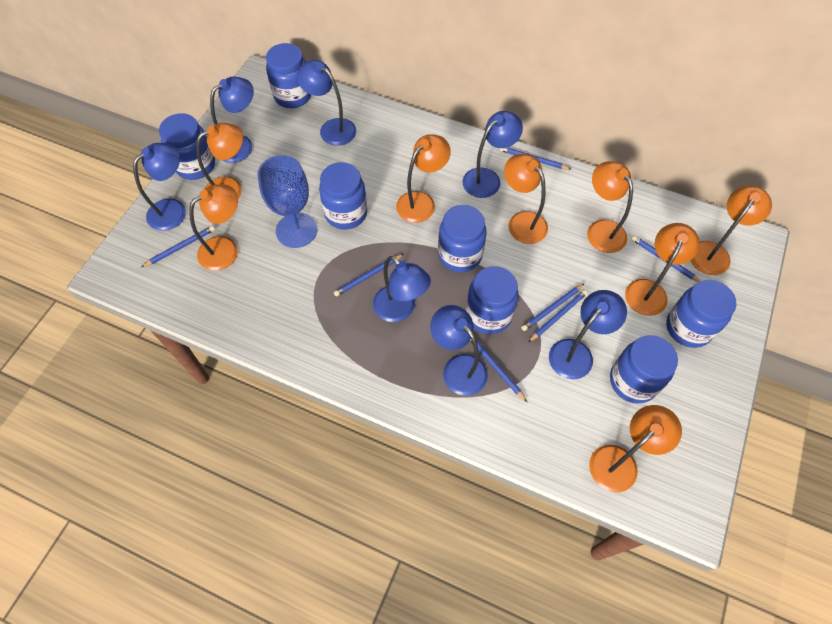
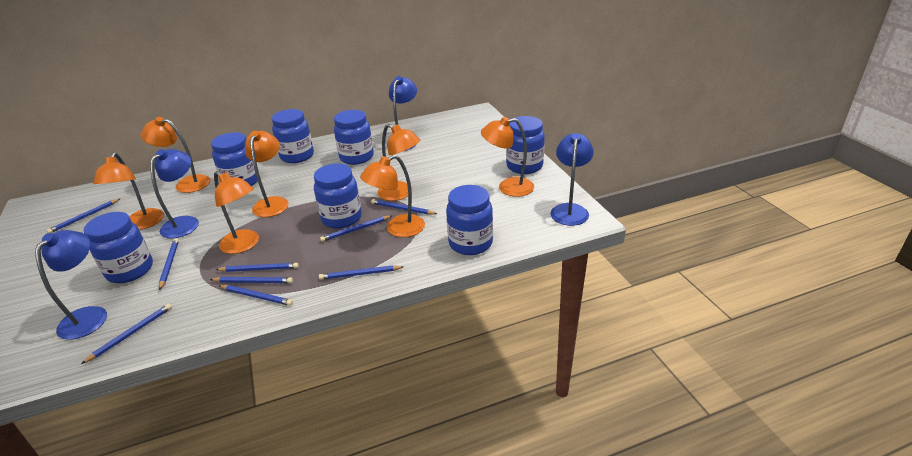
blue goblet: [258,155,317,248] = 1 -> none = 0
blue lamp: [133,143,186,231] [210,77,254,163] [297,60,356,146] [373,256,431,322] [430,305,488,396] [462,111,523,198] [549,290,627,379] = 7 -> [35,230,107,340] [150,149,199,238] [387,76,417,151] [550,133,594,226] = 4
blue pencil: [141,226,215,267] [334,254,403,297] [470,339,527,402] [499,148,571,170] [521,283,585,331] [528,290,588,342] [631,236,701,282] = 7 -> [47,199,120,233] [81,304,172,364] [159,238,179,290] [210,277,293,283] [216,263,299,272] [219,285,293,306] [319,265,403,280] [320,215,392,242] [371,199,437,215] = 9
orange lamp: [189,184,238,270] [196,123,243,199] [396,134,451,223] [504,154,548,244] [587,161,633,253] [589,405,682,492] [625,223,700,316] [691,186,772,275] = 8 -> [93,152,164,230] [140,117,211,193] [214,171,259,254] [245,131,289,217] [360,155,425,237] [378,124,421,201] [481,117,534,197] = 7

